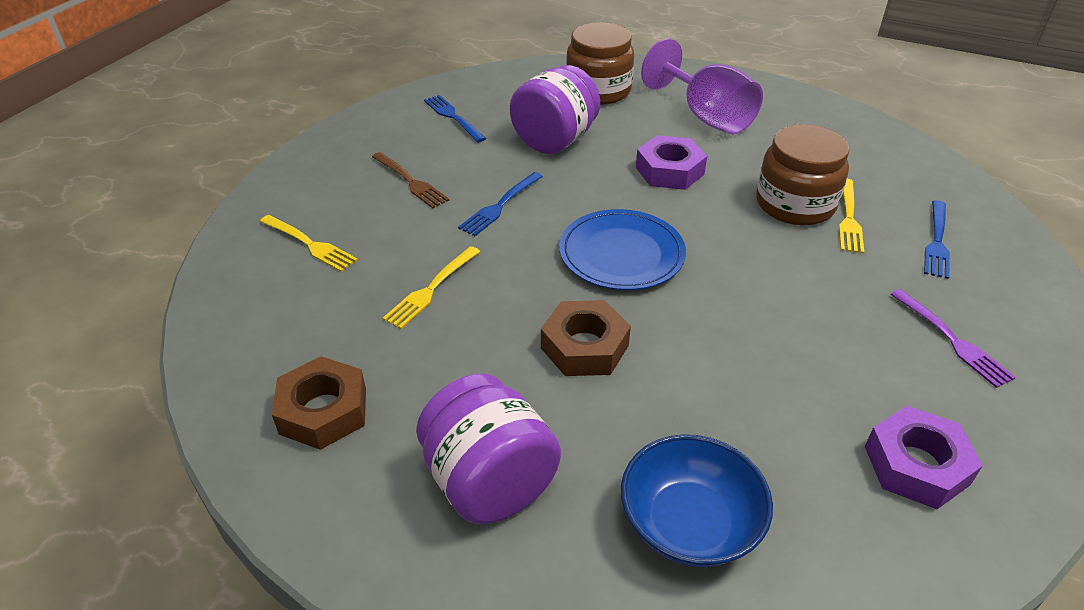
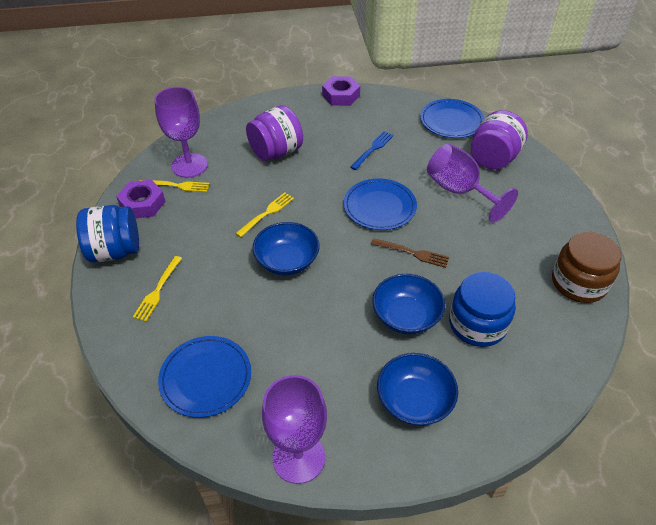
blue bowl: [621,434,773,567] = 1 -> [252,222,320,275] [372,274,445,334] [377,353,458,426] = 3
blue fork: [424,95,486,143] [458,172,543,236] [924,200,950,279] = 3 -> [350,131,394,170] = 1
blue jar: none = 0 -> [76,205,139,263] [449,272,516,347] = 2
blue plate: [559,209,686,290] = 1 -> [158,336,251,418] [344,178,417,230] [420,99,485,138] = 3
brown jar: [566,22,634,105] [756,124,850,225] = 2 -> [552,232,622,303] = 1
brown nut: [272,356,366,450] [541,300,631,376] = 2 -> none = 0
purple fork: [891,289,1016,388] = 1 -> none = 0
purple goblet: [641,39,763,134] = 1 -> [154,87,208,178] [262,375,327,484] [427,144,518,223] = 3

